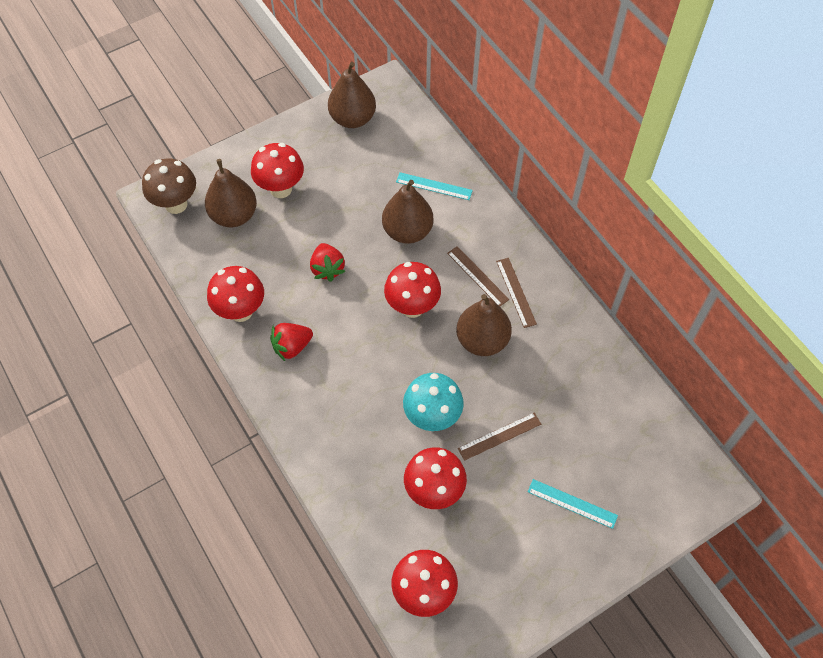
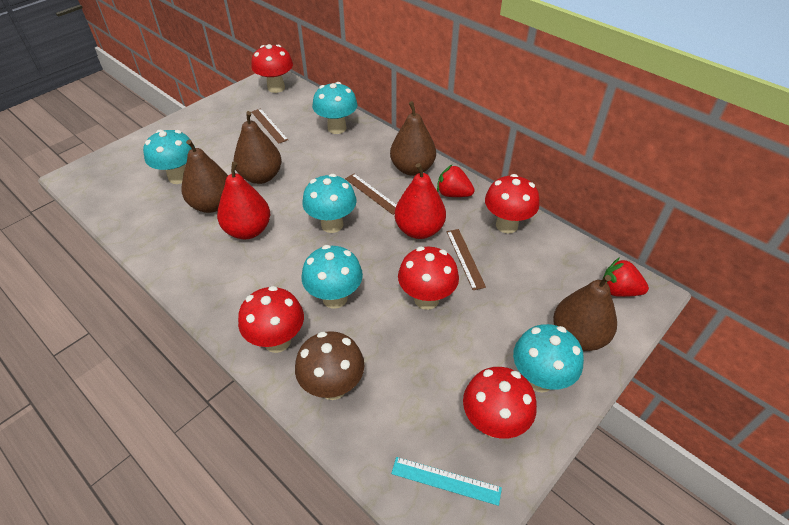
red pear: none = 0 -> [217,162,270,239] [395,163,446,239] = 2
turquoise mushroom: [403,373,464,431] = 1 -> [143,130,195,184] [302,174,357,233] [302,245,363,309] [312,82,358,134] [513,324,584,392] = 5
turquoise ruler: [396,172,473,200] [528,479,618,529] = 2 -> [391,457,502,506] = 1

